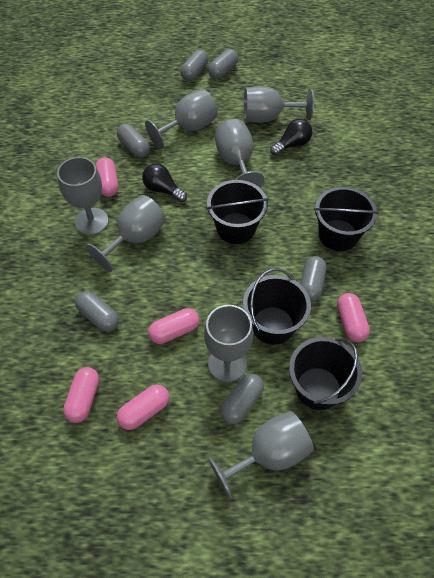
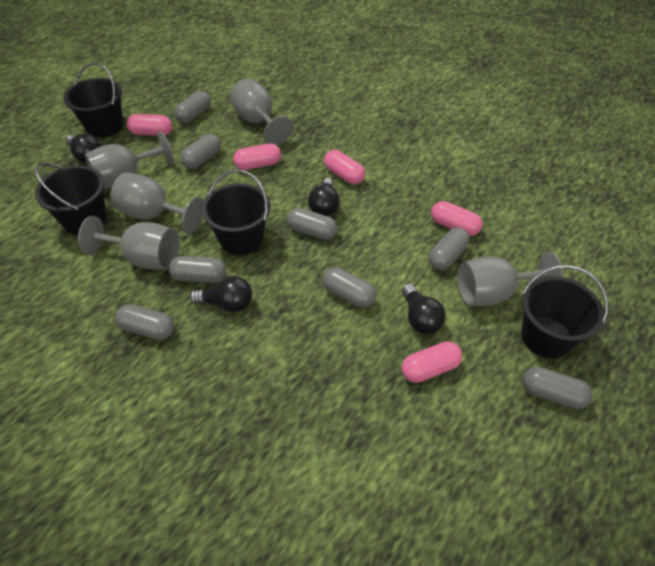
black light bulb: [142,164,187,202] [270,119,312,156] = 2 -> [66,133,101,163] [189,276,252,312] [308,178,340,216] [402,284,446,334] = 4
grey capsule: [75,291,119,332] [117,124,150,158] [180,49,209,81] [208,49,239,79] [220,374,264,424] [300,256,326,302] = 6 -> [115,304,174,340] [169,256,226,283] [174,91,211,123] [181,134,221,169] [287,208,337,240] [322,268,376,308] [429,227,470,270] [522,366,593,409] = 8
grey goblet: [57,157,108,235] [86,195,166,272] [145,89,218,149] [204,305,253,382] [208,411,314,499] [215,119,264,188] [244,86,314,123] = 7 -> [78,216,179,270] [85,131,174,189] [110,172,203,234] [230,78,293,145] [457,252,564,306] = 5

